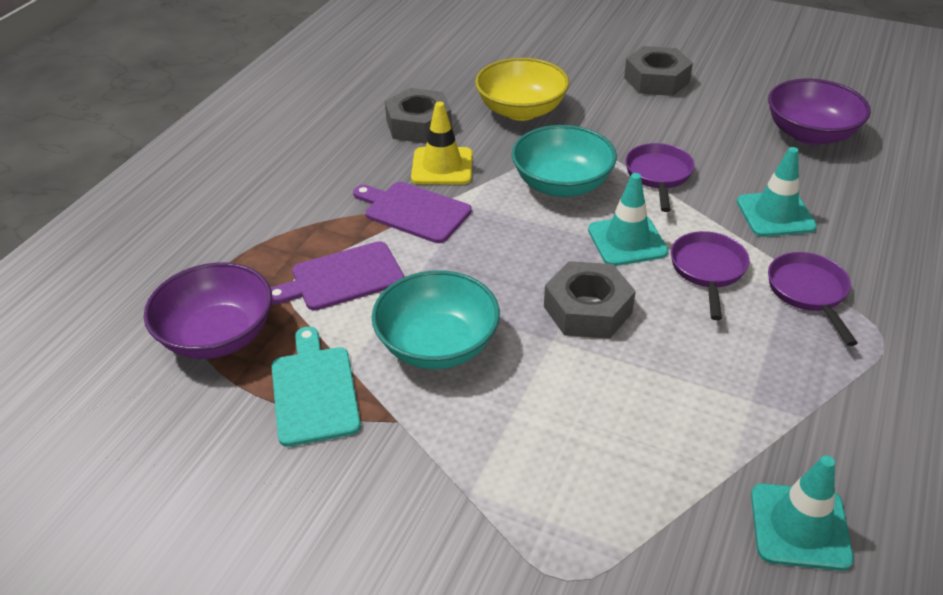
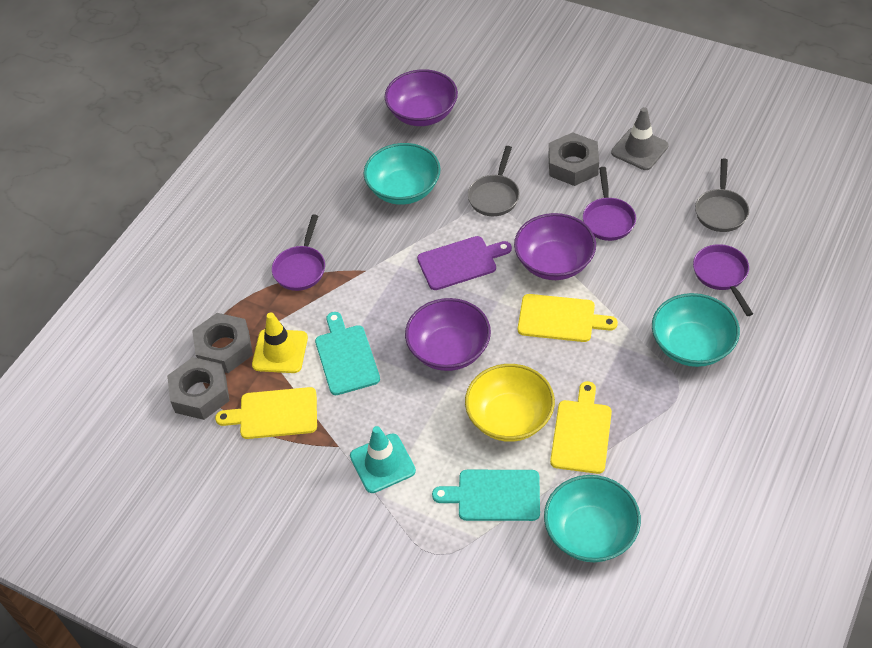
grey pan: none = 0 -> [468,146,520,216] [695,158,749,232] = 2
grey traffic cone: none = 0 -> [611,107,669,170] = 1
purple bowl: [144,262,272,359] [768,78,871,145] = 2 -> [385,69,458,126] [405,298,491,371] [514,213,596,280] = 3
purple cutting board: [271,241,404,310] [353,182,472,243] = 2 -> [417,236,512,290] = 1
turquoise bowl: [372,270,500,369] [512,125,617,197] = 2 -> [363,143,441,205] [544,475,641,562] [652,293,740,367] = 3
turquoise cutting board: [272,327,361,447] = 1 -> [315,312,380,395] [432,470,540,521] = 2
turquoise traffic cone: [588,173,668,266] [737,147,817,237] [751,455,854,571] = 3 -> [350,426,416,493] = 1
yellow cutting board: none = 0 -> [215,387,317,439] [518,294,618,342] [550,381,612,474] = 3

